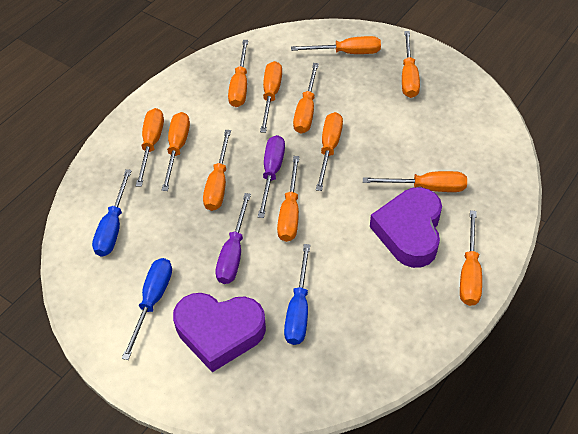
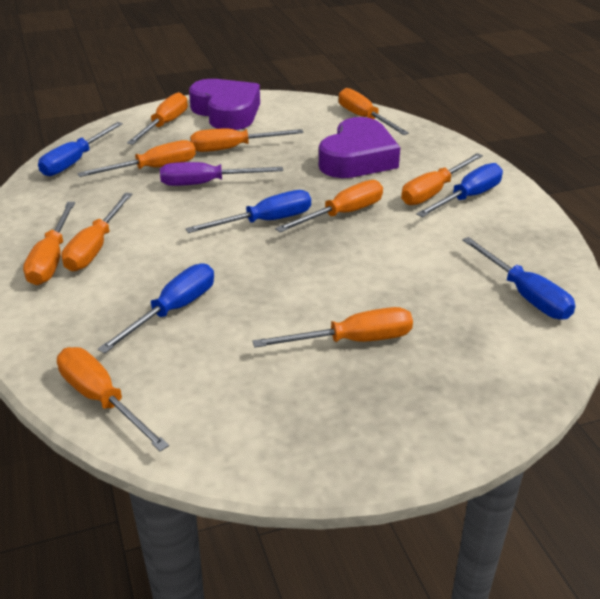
blue screwdriver: [92,169,132,257] [122,258,172,360] [284,244,310,345] = 3 -> [38,122,123,176] [98,263,214,353] [185,190,311,233] [416,163,503,217] [462,237,575,320] = 5
orange screwdriver: [136,108,164,187] [162,112,190,191] [203,130,231,211] [228,40,248,107] [260,61,282,133] [277,156,300,242] [291,36,381,54] [293,63,319,134] [316,112,343,191] [363,171,467,192] [402,31,420,98] [460,210,482,306] = 12 -> [23,202,75,285] [57,347,169,451] [61,193,132,271] [77,140,196,177] [127,92,188,145] [190,129,304,152] [252,307,413,348] [275,180,383,232] [339,88,409,135] [401,153,483,205] = 10
purple screwdriver: [215,193,251,284] [258,135,285,218] = 2 -> [160,162,283,186] = 1

